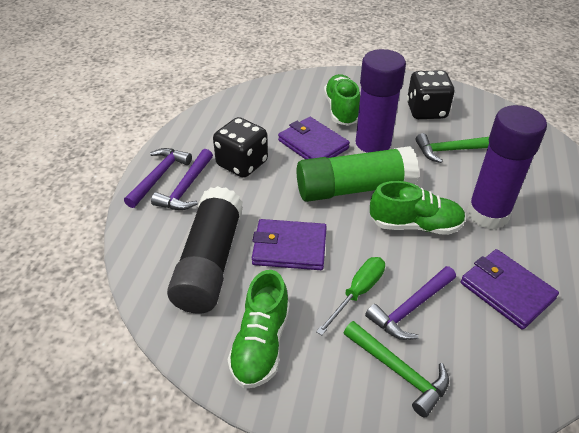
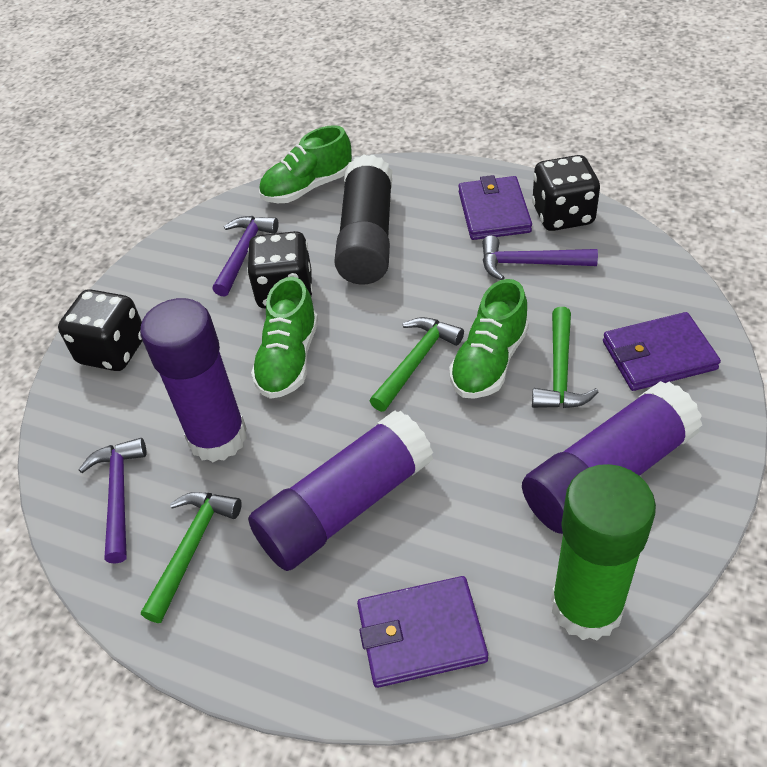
black dice: [213,117,268,178] [407,70,455,119] = 2 -> [58,289,143,371] [247,231,313,309] [532,155,600,231] = 3
green hammer: [344,321,449,417] [415,133,489,163] = 2 -> [141,492,242,623] [370,317,464,412] [532,307,598,408] = 3
green screwdriver: [316,257,385,335] = 1 -> none = 0
purple glue stick: [353,49,406,154] [467,105,547,229] = 2 -> [140,298,247,462] [248,410,433,571] [522,381,702,534] = 3

